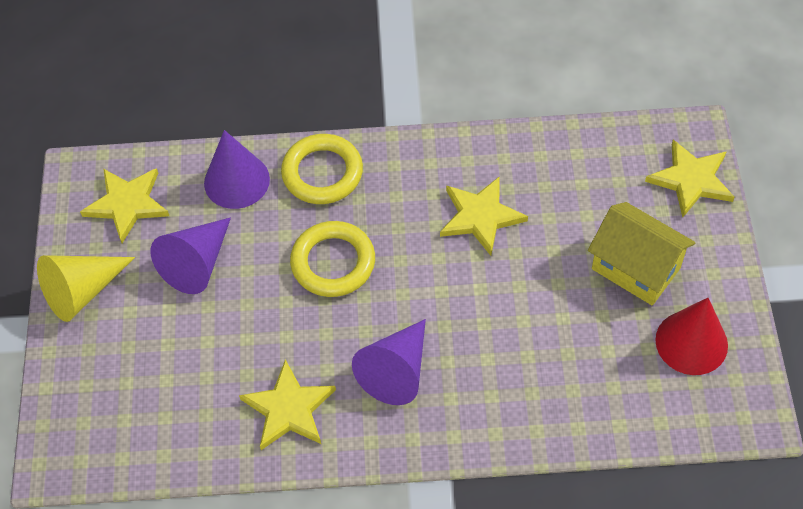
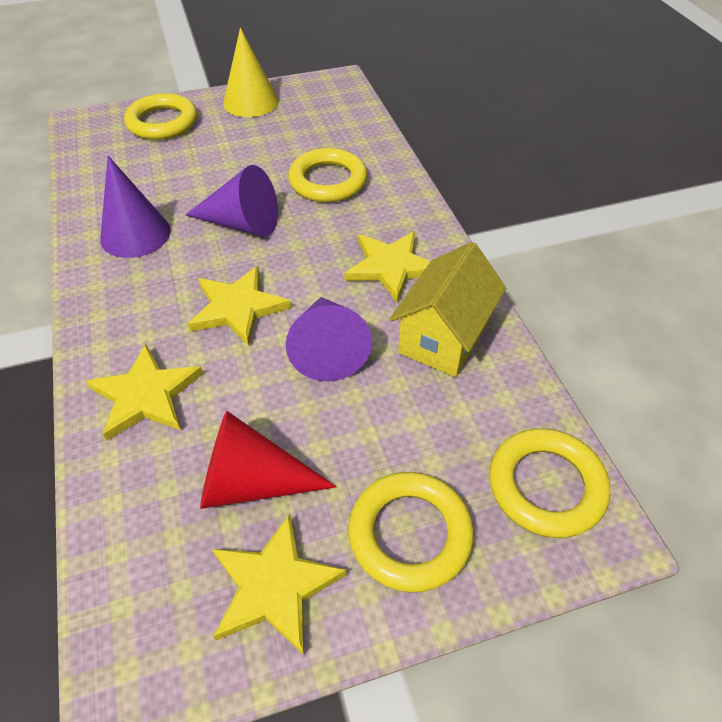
yellow ring: [281,134,363,204] [290,221,375,297] = 2 -> [124,93,197,140] [288,148,367,202] [348,472,474,592] [489,428,611,538] = 4

